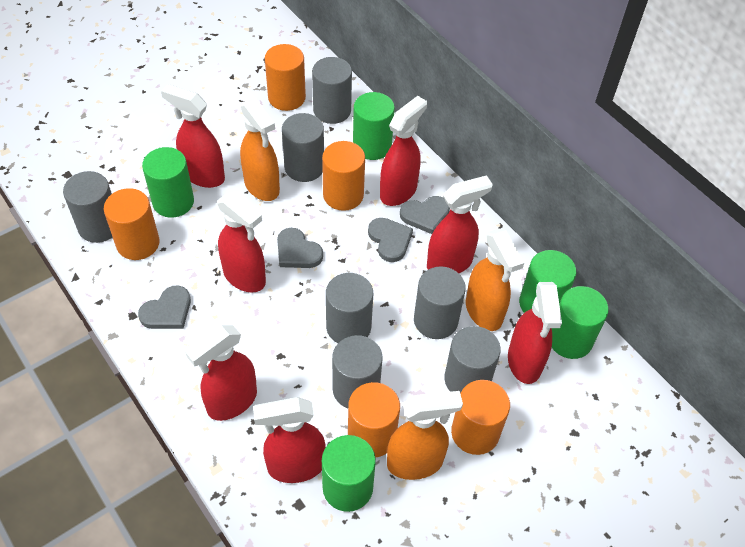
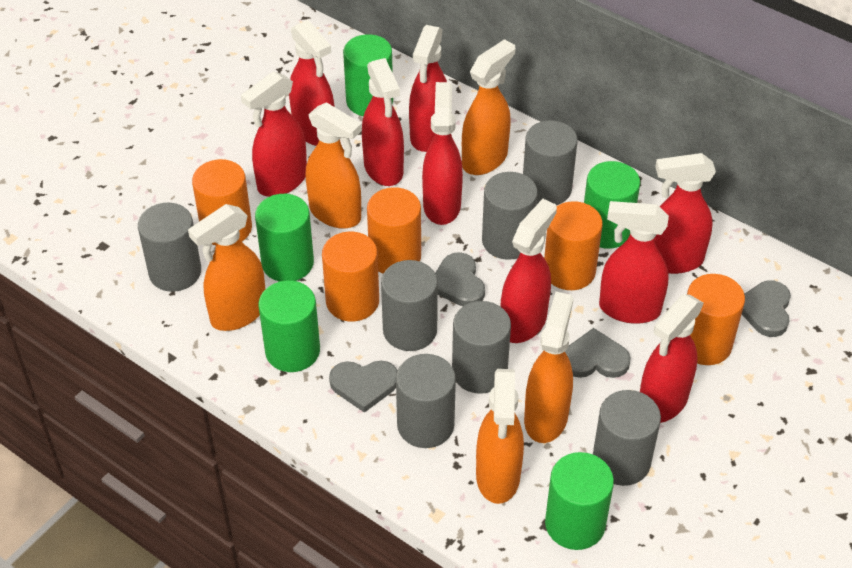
orange spray bottle: [240,98,280,201] [387,391,463,480] [466,229,524,331] = 3 -> [188,204,265,331] [306,102,362,229] [462,39,515,175] [476,369,524,504] [524,292,573,443] = 5
red spray bottle: [161,84,225,188] [185,325,257,421] [217,192,266,293] [253,397,326,483] [380,96,427,206] [427,175,493,273] [508,282,562,384] = 7 -> [241,71,307,197] [289,20,334,146] [362,58,404,186] [409,25,447,152] [422,82,463,225] [500,199,557,343] [599,201,669,324] [640,294,704,423] [655,153,716,274] = 9

